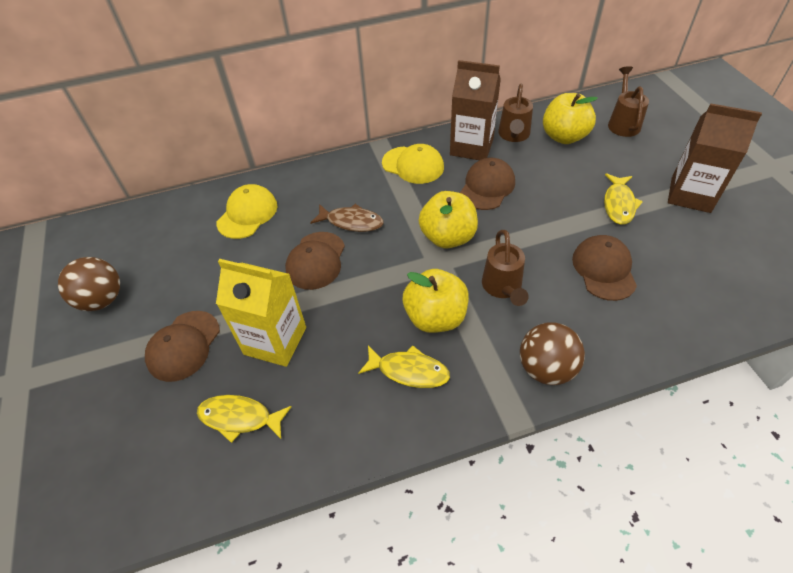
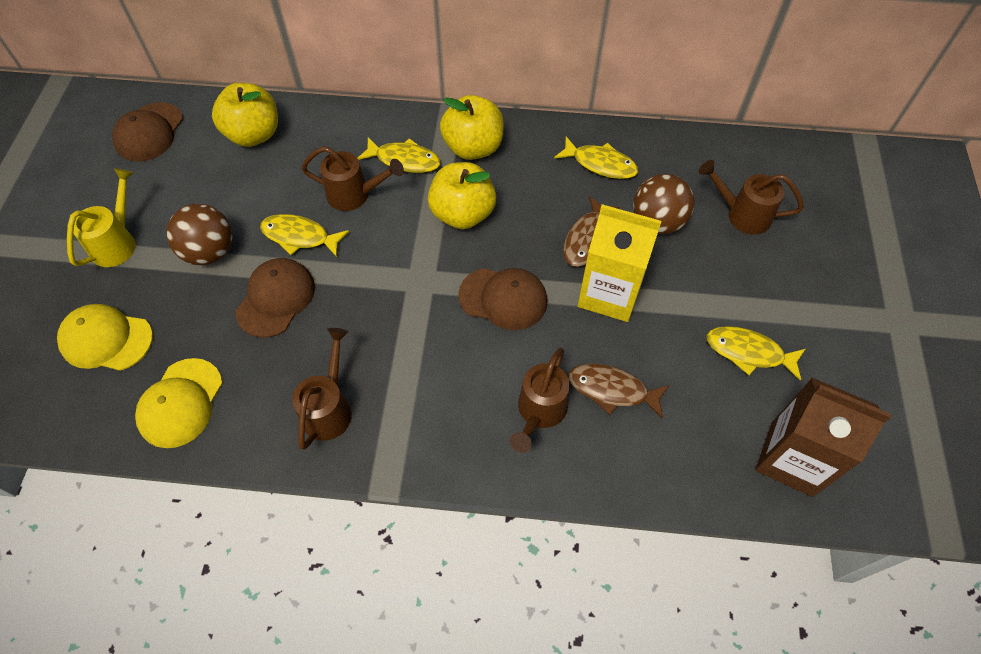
brown cap: [145,311,220,382] [285,232,345,290] [460,158,515,210] [572,235,637,301] = 4 -> [112,102,183,161] [235,258,315,337] [458,268,547,330] = 3
brown carton: [450,60,501,160] [668,103,762,213] = 2 -> [755,377,892,497] = 1
brown fish: [310,204,384,232] = 1 -> [563,196,619,267] [569,364,670,419] = 2
brown watering can: [482,230,529,306] [498,84,533,142] [608,66,649,137] = 3 -> [292,328,352,450] [301,146,404,211] [510,348,570,453] [699,160,804,234] = 4
yellow fish: [197,395,292,443] [358,345,450,388] [604,173,643,225] = 3 -> [260,214,349,257] [358,137,441,173] [554,137,638,179] [706,326,805,381] = 4
yellow watering can: none = 0 -> [67,168,136,267] = 1

